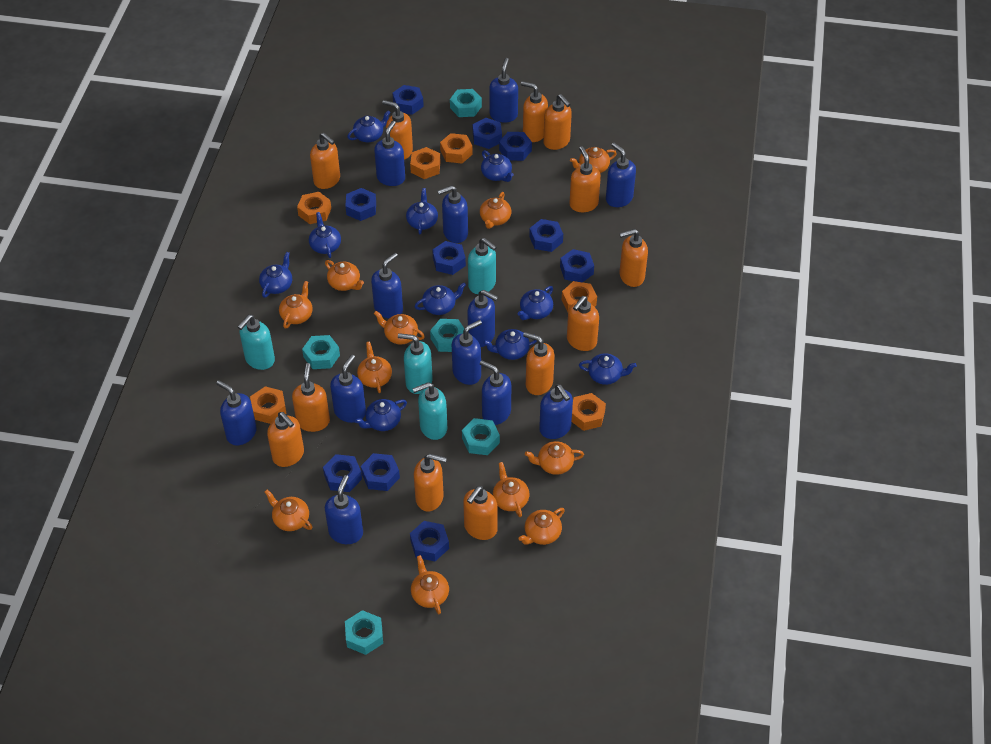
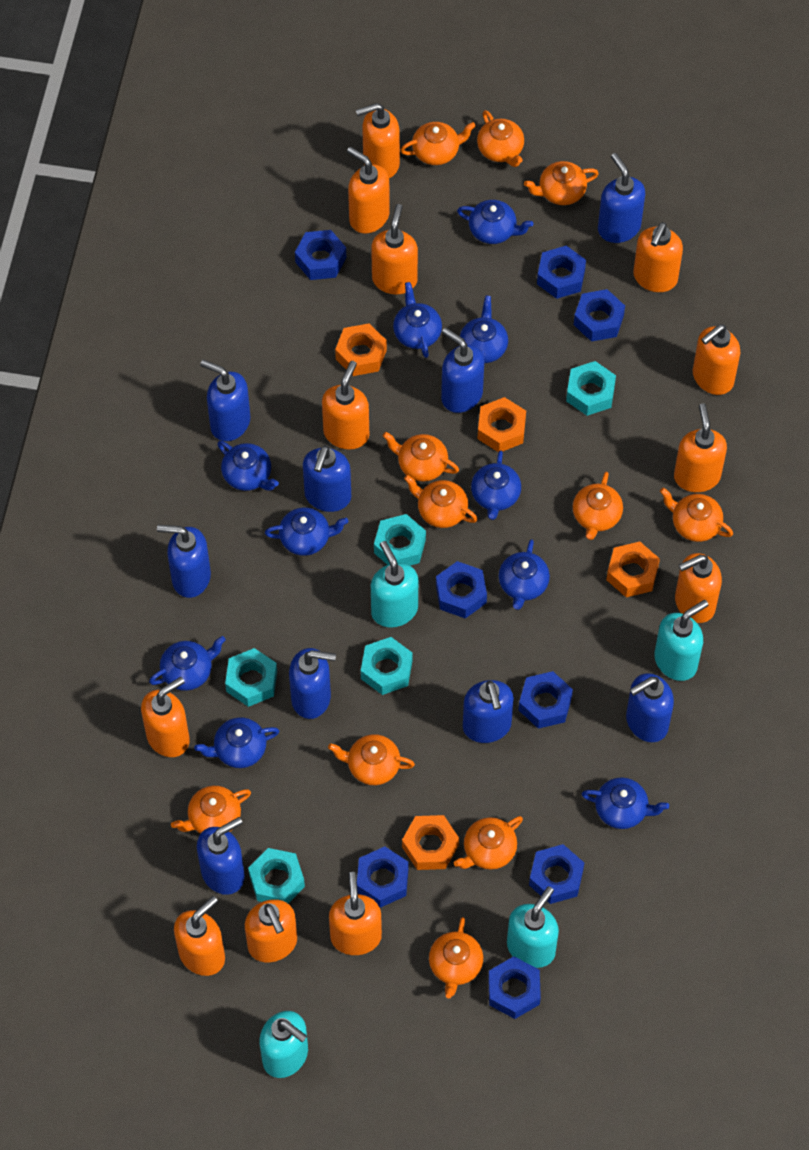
blue nut: [323,454,362,492] [345,188,376,221] [361,453,400,491] [392,85,424,115] [410,521,449,561] [432,241,466,275] [473,118,502,149] [499,132,532,161] [529,219,563,252] [560,249,594,282] = 10 -> [295,230,346,280] [357,846,409,908] [436,561,487,618] [488,956,541,1019] [519,671,573,729] [529,844,584,904] [537,246,586,299] [574,289,625,342] = 8
blue soap dispenser: [216,380,257,445] [325,475,363,544] [330,355,366,423] [371,253,403,318] [374,121,405,186] [437,185,468,243] [452,320,482,385] [467,290,498,347] [480,361,511,425] [490,58,518,122] [539,385,573,439] [606,143,636,207] = 12 -> [157,525,211,598] [197,817,245,895] [200,360,250,441] [289,648,336,719] [303,445,351,512] [441,328,485,413] [463,680,514,743] [598,153,645,243] [626,673,674,742] = 9
orange nut: [250,386,287,424] [297,192,331,224] [410,147,441,179] [440,133,473,164] [562,281,597,312] [572,393,606,431] = 6 -> [335,323,387,376] [402,815,459,870] [478,397,526,452] [606,542,660,597] = 4

